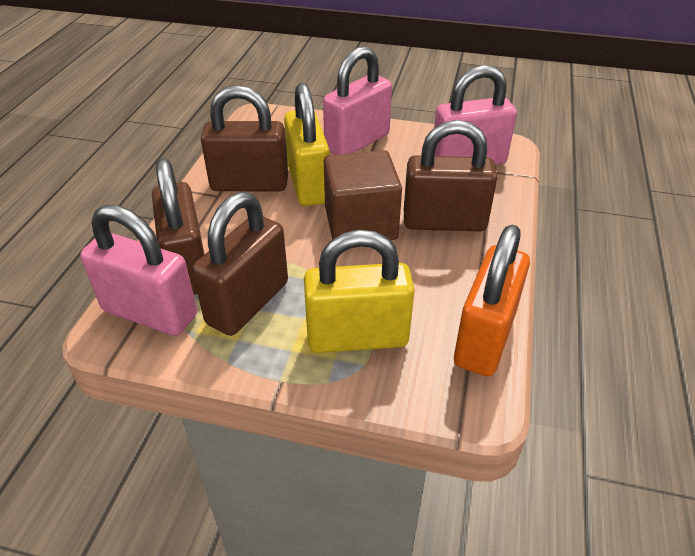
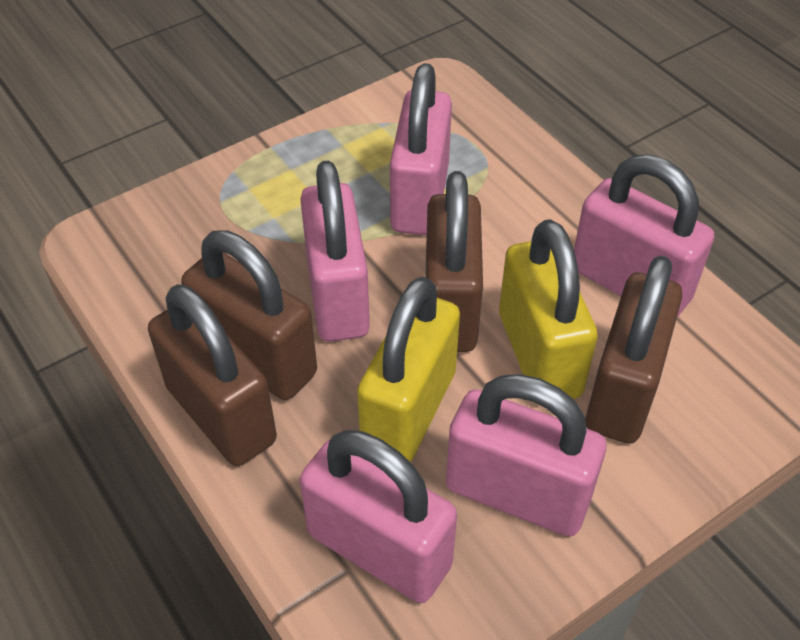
brown cube: [324,150,402,240] = 1 -> none = 0
orange padlock: [454,225,530,376] = 1 -> none = 0
pink padlock: [80,205,197,336] [323,46,392,155] [434,65,517,165] = 3 -> [300,160,370,342] [300,430,457,603] [390,63,452,235] [446,374,606,536] [574,154,714,317] = 5

